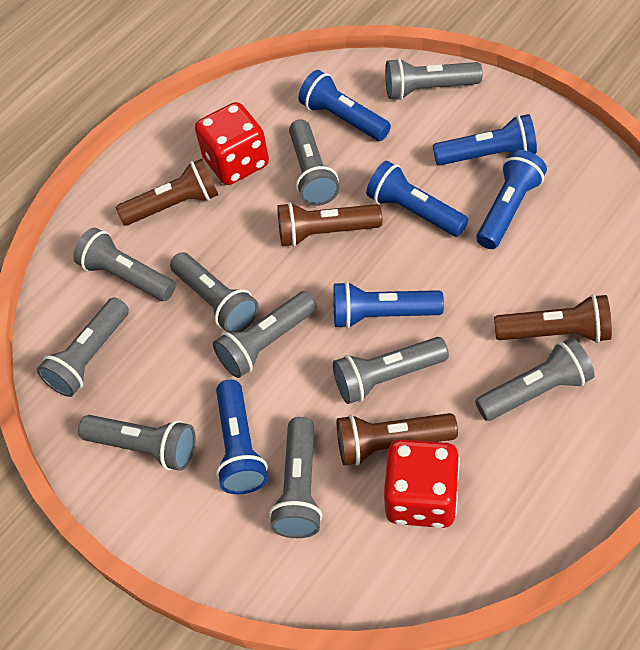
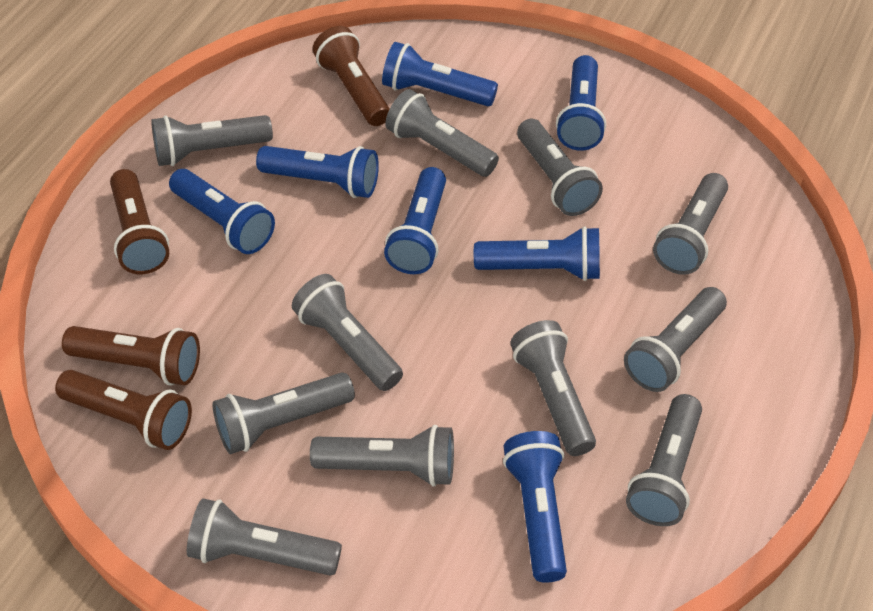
blue flashlight: [216,380,268,494] [299,70,391,141] [333,281,444,329] [366,161,468,237] [433,114,537,165] [476,150,547,249] = 6 -> [169,169,275,254] [256,146,379,198] [382,42,498,106] [384,167,446,274] [474,226,600,281] [503,431,567,583] [556,55,606,150] = 7
grey flashlight: [37,297,129,397] [73,228,176,301] [78,415,196,471] [170,252,259,332] [213,291,317,378] [269,417,322,538] [289,119,339,206] [333,337,449,404] [385,58,483,100] [475,338,594,421] = 10 -> [151,115,273,166] [187,498,342,576] [213,372,355,454] [292,274,403,391] [310,425,454,487] [385,89,499,177] [510,320,596,456] [517,119,603,216] [624,287,727,392] [626,394,702,526] [653,173,728,275] = 11
red dice: [195,102,269,185] [384,439,460,528] = 2 -> none = 0

